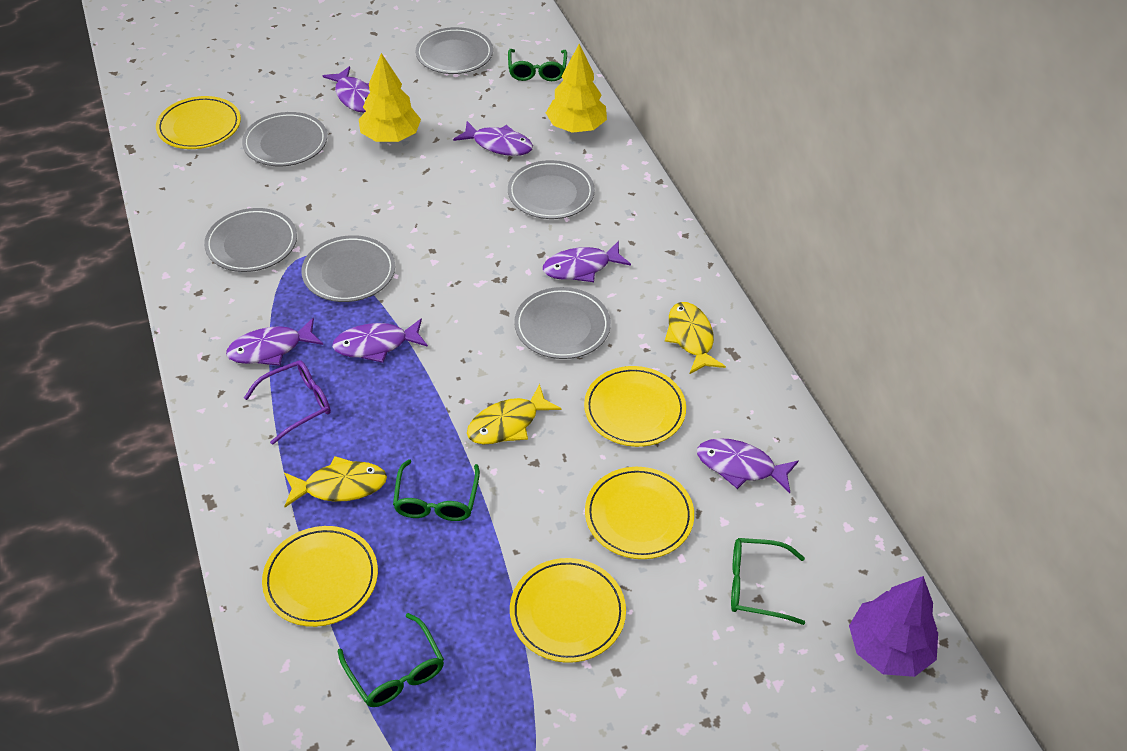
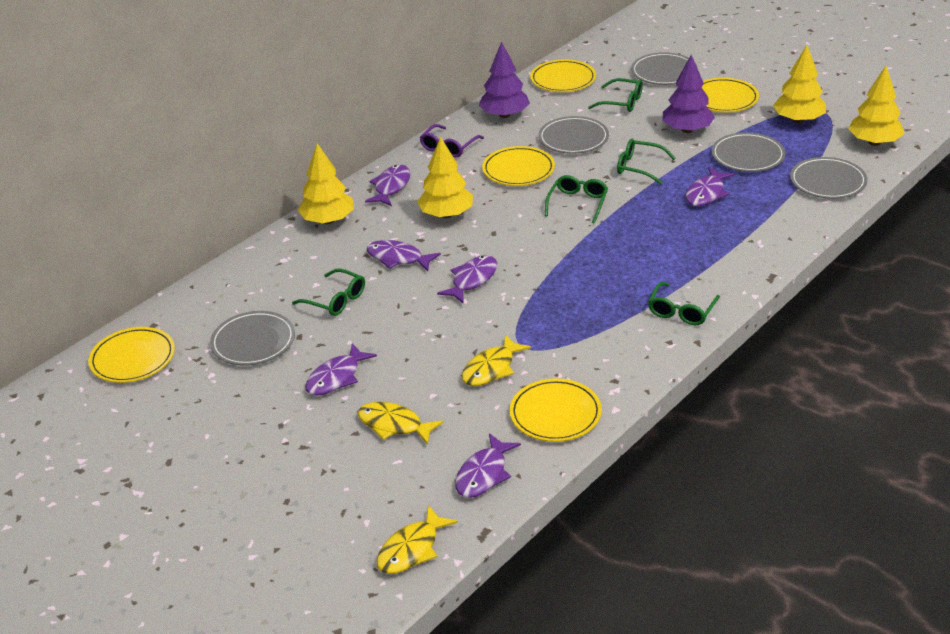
green glasses: [338,613,444,707] [393,459,480,521] [508,49,567,81] [731,538,805,625] = 4 -> [292,268,365,316] [545,175,608,224] [588,78,643,112] [617,139,676,184] [648,282,720,325] = 5
grey plate: [204,208,297,272] [242,112,327,166] [301,235,395,302] [416,27,493,74] [508,160,595,219] [514,287,611,359] = 6 -> [210,311,295,365] [538,116,609,154] [631,52,698,85] [711,132,786,172] [790,157,867,199] = 5
purple tree: [849,576,938,677] = 1 -> [479,41,530,118] [662,55,715,133] = 2
yellow tree: [359,53,421,142] [546,44,607,133] = 2 -> [298,143,354,224] [417,137,473,218] [773,45,826,123] [849,66,904,146] = 4

